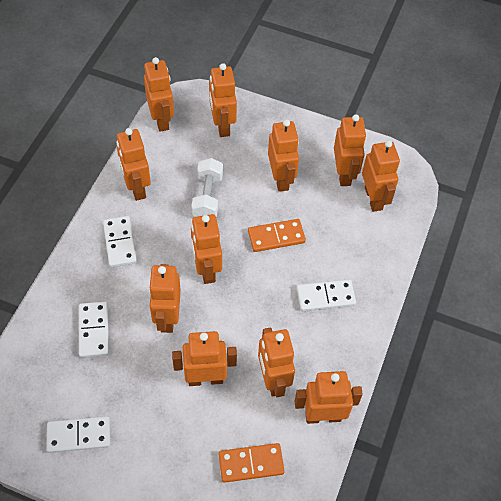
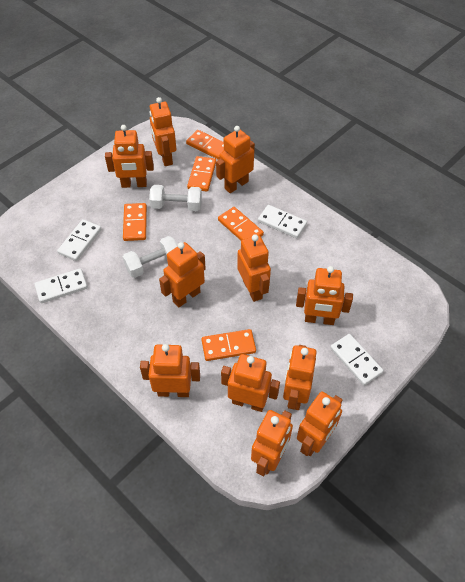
orange domino: [219,443,285,483] [248,219,306,252] = 2 -> [123,203,147,241] [186,130,225,160] [187,156,216,192] [201,329,256,361] [218,207,264,241] = 5
white dumbbell: [191,158,223,217] = 1 -> [123,236,178,278] [149,185,202,211] = 2

